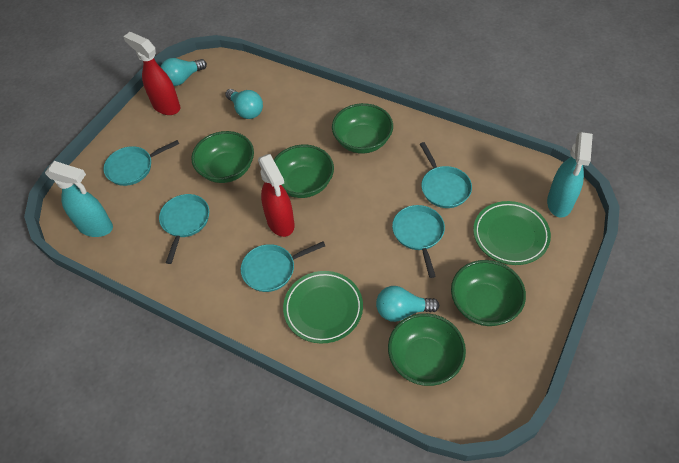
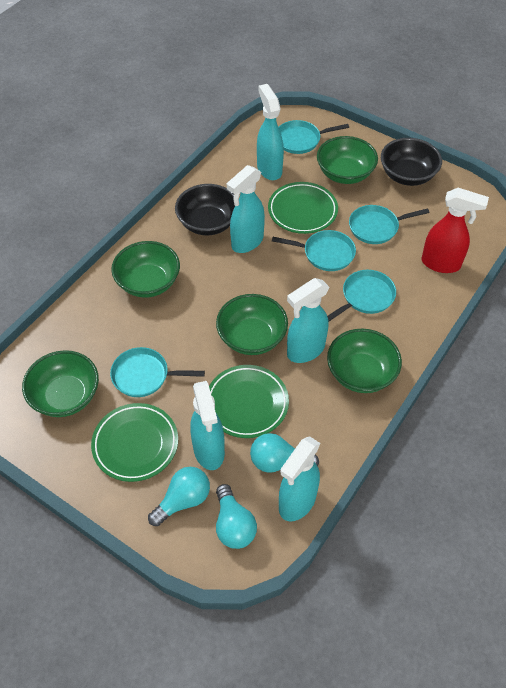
black bowl: none = 0 -> [175,184,235,235] [381,138,442,186] = 2
green plate: [283,271,363,344] [473,201,551,265] = 2 -> [91,403,178,482] [209,365,289,438] [268,182,338,234] = 3
red spray bottle: [123,32,180,115] [258,154,295,237] = 2 -> [422,188,489,273] = 1
turquoise spray bottle: [45,161,113,237] [547,132,593,217] = 2 -> [190,381,225,470] [227,165,265,253] [257,84,284,180] [279,436,320,521] [287,278,329,363] = 5

